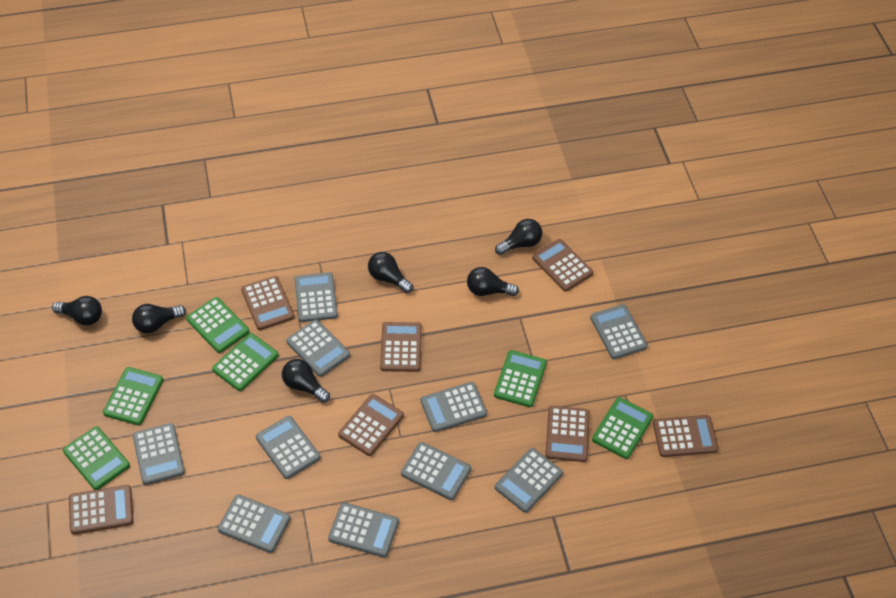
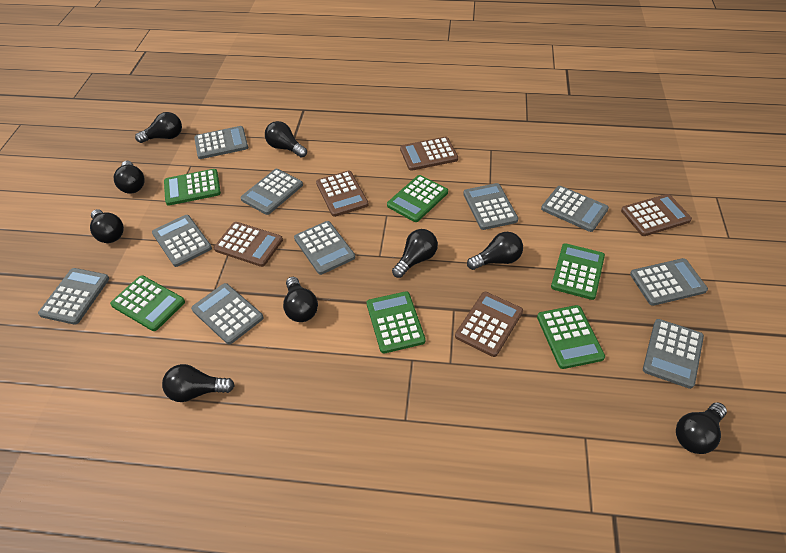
black light bulb: [52,296,102,326] [132,304,186,334] [282,359,330,403] [368,252,413,293] [467,267,519,296] [495,219,542,255] = 6 -> [90,209,124,243] [114,161,144,194] [135,112,182,143] [162,364,235,402] [265,121,307,158] [283,277,318,322] [392,229,438,278] [467,232,523,270] [676,402,727,454] = 9
brown calculator: [69,485,134,535] [241,276,294,330] [338,394,404,456] [380,322,422,372] [532,239,593,292] [545,406,590,462] [653,415,718,457] = 7 -> [214,222,283,267] [316,171,369,217] [400,137,458,171] [455,292,523,357] [621,194,692,236] = 5

